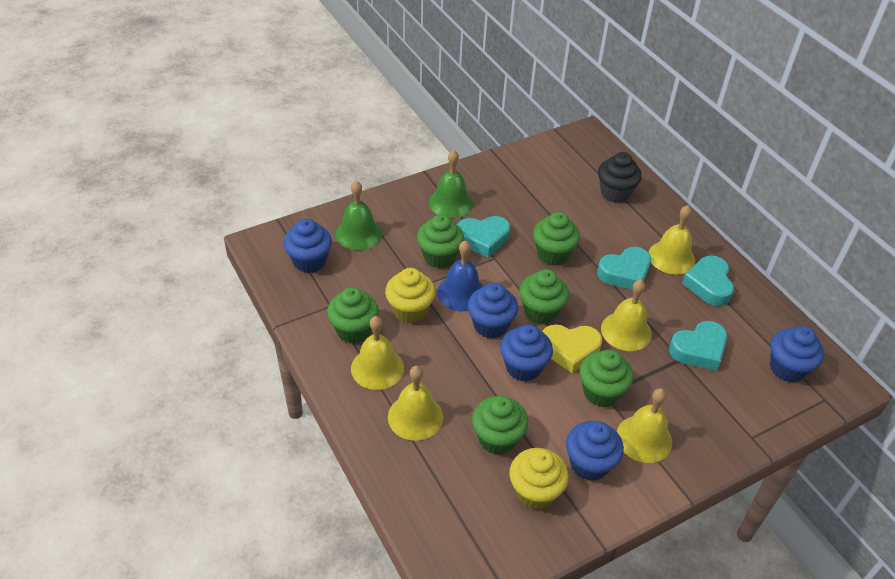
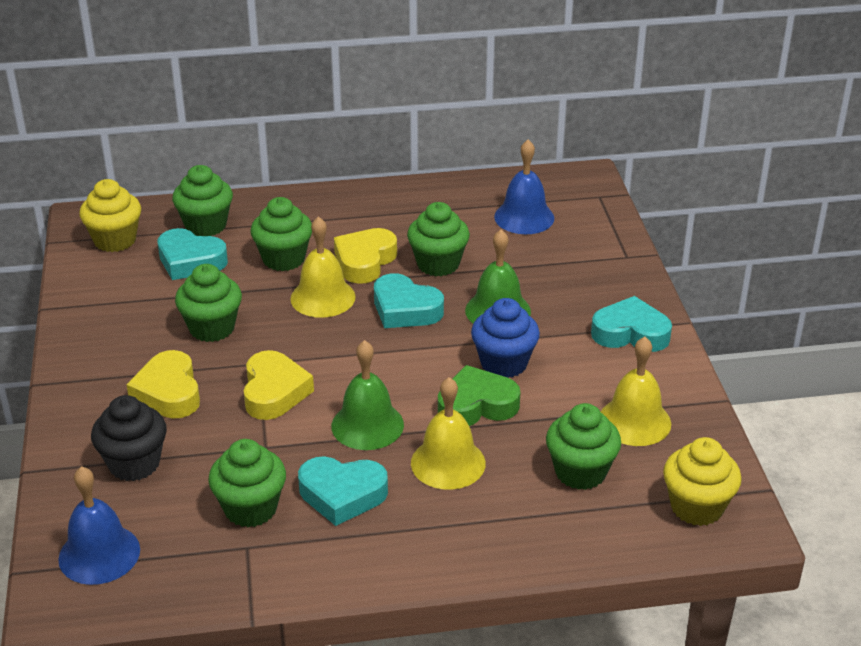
blue bell: [437,240,484,312] = 1 -> [58,466,140,585] [494,140,554,234] = 2
blue cupcake: [284,219,332,273] [468,283,518,339] [500,324,553,381] [566,421,624,481] [770,326,824,382] = 5 -> [471,298,540,378] = 1
green heart: none = 0 -> [438,365,520,426] = 1
yellow bell: [351,316,404,390] [388,366,443,441] [601,280,652,351] [617,388,672,463] [648,205,695,275] = 5 -> [290,216,356,318] [411,377,486,490] [601,337,671,446] = 3
yellow heart: [542,324,602,373] = 1 -> [126,350,200,419] [244,350,314,420] [334,228,397,284] = 3

